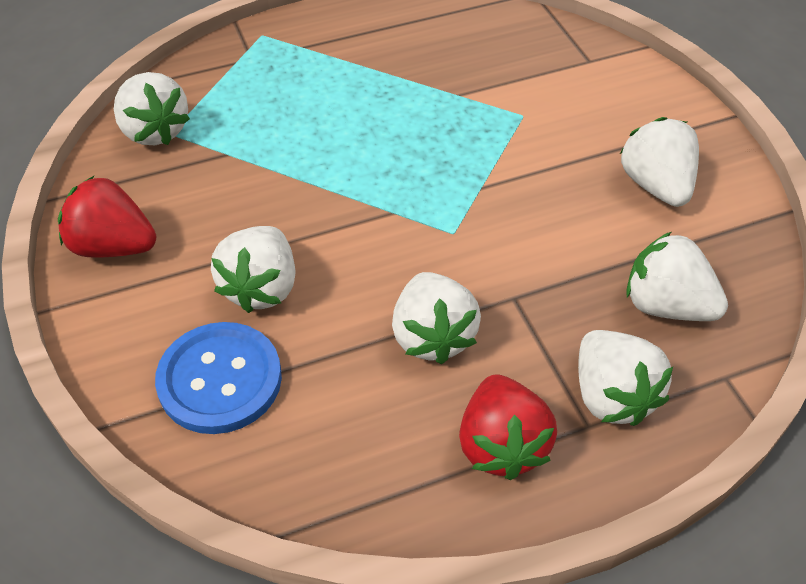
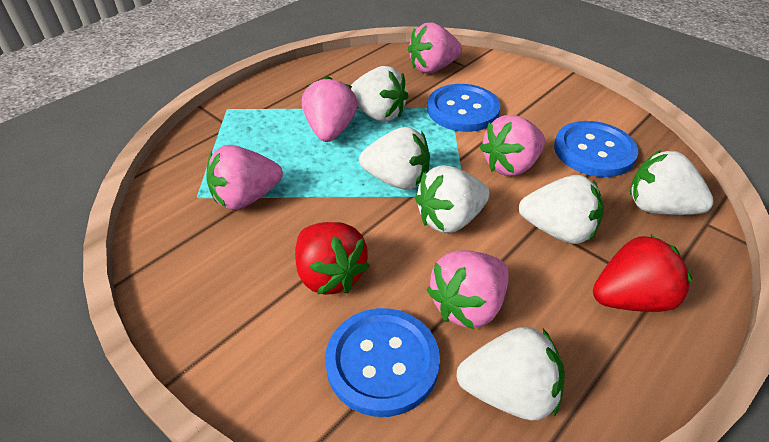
blue button: [155,322,282,434] = 1 -> [325,308,440,417] [427,84,501,132] [554,121,638,177] = 3
pink strawberry: none = 0 -> [206,145,283,210] [302,76,357,142] [408,22,462,73] [426,250,509,329] [480,115,545,176] = 5

